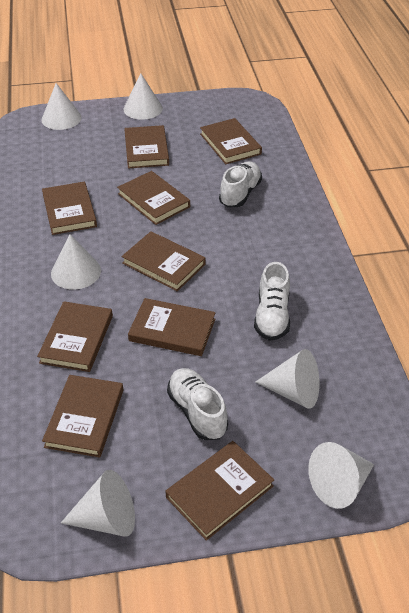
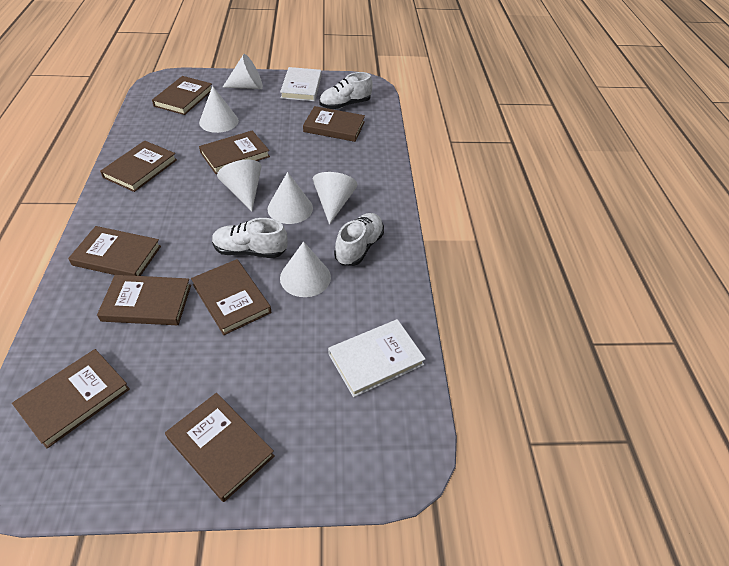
white book: none = 0 -> [280,67,322,101] [328,319,425,397] = 2

